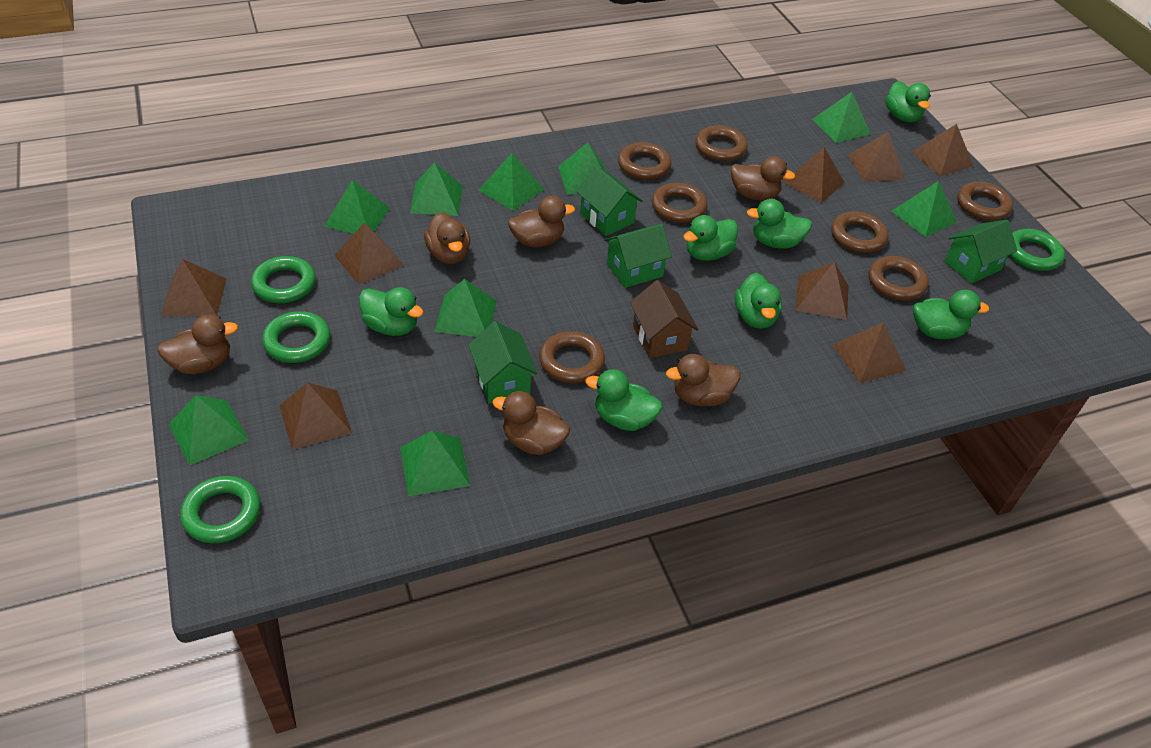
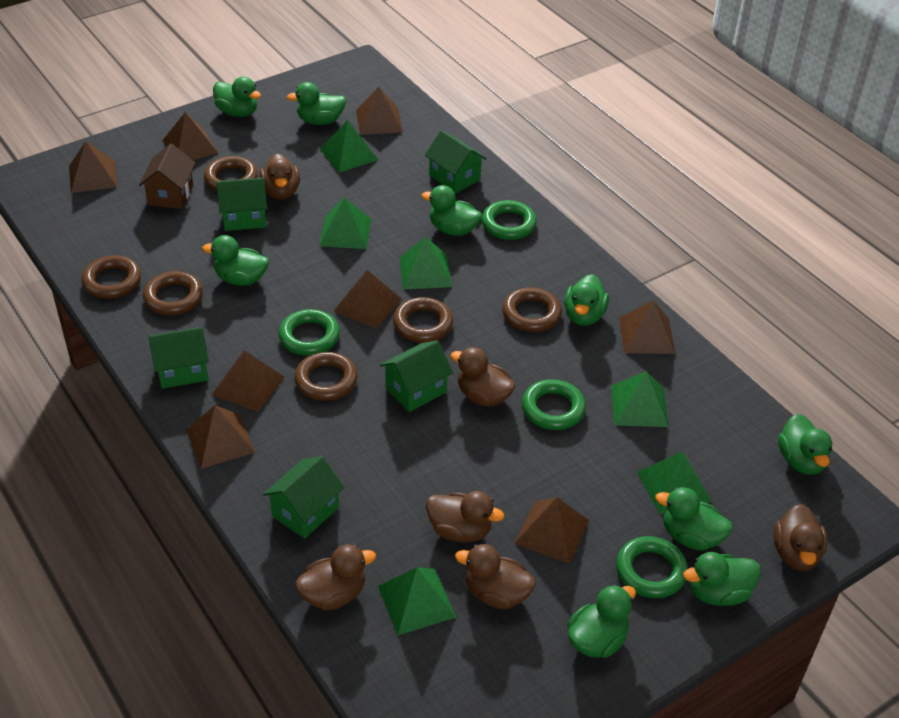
brown ring: [539,331,605,383] [618,142,672,180] [652,183,708,223] [695,125,748,162] [831,211,889,253] [869,256,929,300] [957,182,1013,221] = 7 -> [81,255,141,299] [143,271,203,315] [204,156,258,191] [294,352,358,401] [393,297,453,343] [502,287,562,332] = 6
green duck: [359,287,424,336] [586,369,662,431] [683,215,738,261] [735,273,782,329] [746,199,812,249] [885,81,931,122] [913,290,989,339] = 7 -> [202,235,269,286] [213,76,261,117] [287,82,346,125] [422,185,482,236] [564,274,609,326] [567,585,636,658] [655,487,733,550] [683,552,761,606] [778,414,832,475] = 9
green house: [468,321,538,404] [576,166,643,236] [604,224,672,288] [944,220,1017,284] = 4 -> [149,327,209,389] [216,178,267,231] [263,456,344,539] [380,340,453,412] [425,130,486,194] = 5
green pyramid: [168,395,249,466] [324,180,390,234] [400,430,470,496] [410,162,463,216] [434,279,497,337] [479,153,544,211] [558,142,605,195] [812,92,871,143] [891,181,957,237] = 9 -> [319,197,371,249] [320,120,378,173] [378,567,456,635] [399,237,452,289] [611,371,669,427] [637,452,712,514] = 6

